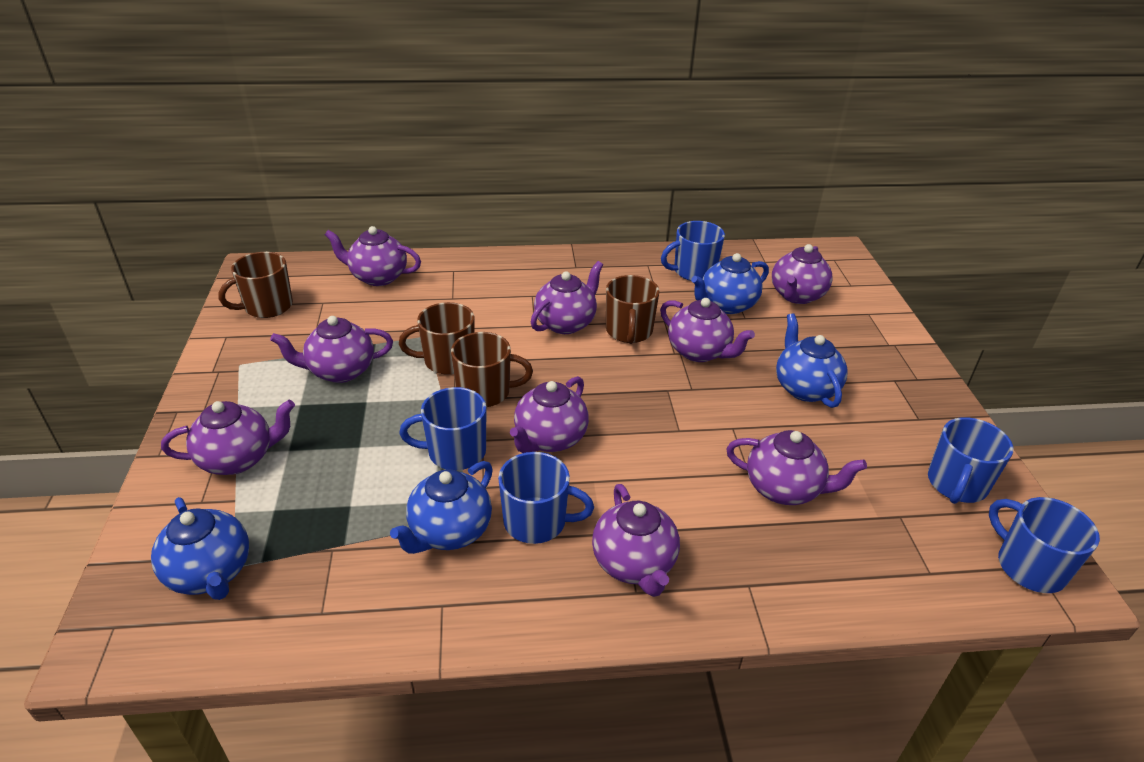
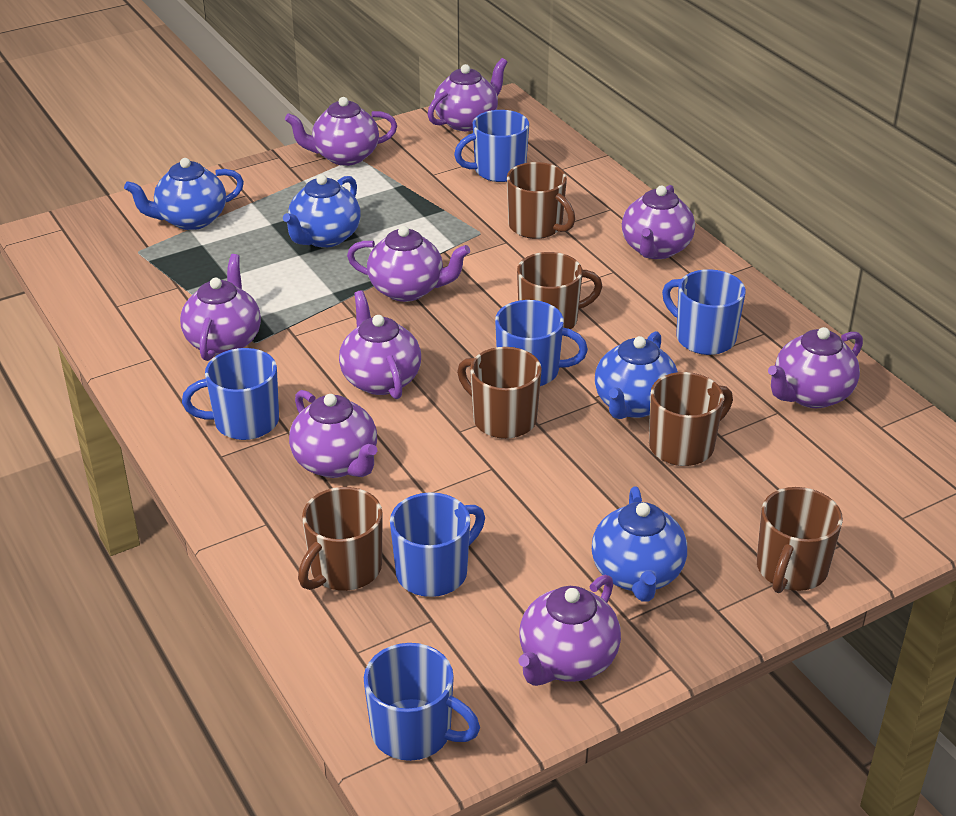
blue mug: [399,387,486,470] [498,452,594,544] [661,221,725,281] [928,417,1013,504] [989,497,1100,593] = 5 -> [182,348,279,440] [364,643,480,761] [390,492,485,597] [454,110,529,182] [495,300,588,386] [662,269,746,355] = 6
brown mug: [218,252,293,318] [399,302,475,375] [451,332,533,407] [606,275,660,344] = 4 -> [298,487,383,591] [457,347,542,439] [507,162,575,239] [517,252,603,329] [649,372,733,466] [757,487,843,593] = 6

